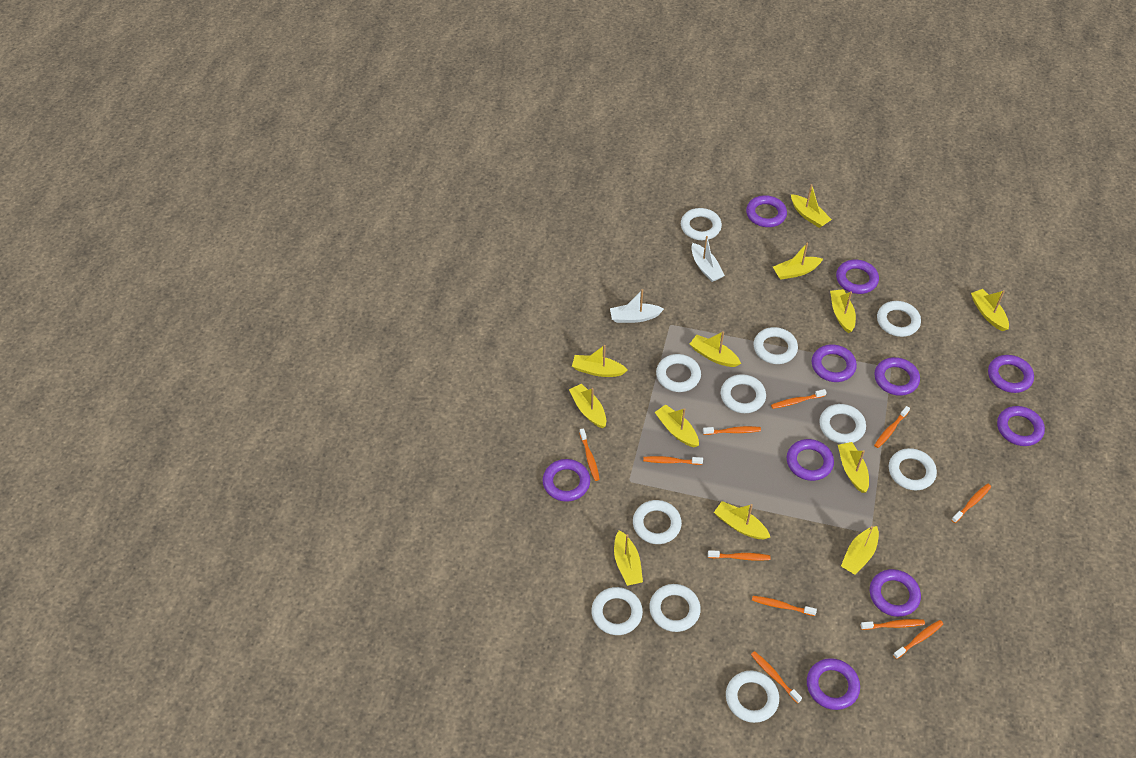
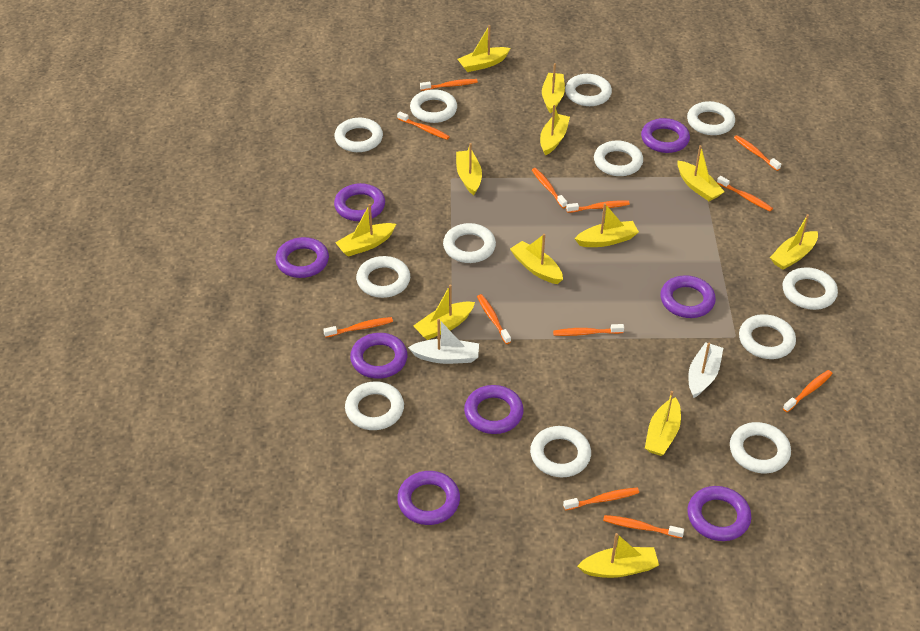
orange toothbrush: [579,428,600,481] [643,456,703,465] [703,426,761,435] [708,550,770,561] [751,651,802,704] [752,596,817,616] [771,389,827,409] [860,619,925,630] [874,406,910,448] [893,620,943,659] [951,484,991,523] = 11 -> [323,317,393,338] [397,112,450,140] [420,79,478,91] [477,294,511,344] [532,168,567,208] [553,324,624,336] [563,487,639,511] [566,201,630,213] [603,515,684,538] [717,176,773,211] [734,135,781,171] [783,370,832,412] = 12
purple ring: [543,459,590,502] [746,195,787,227] [786,439,834,481] [807,658,860,710] [812,344,857,382] [836,260,879,294] [870,569,921,617] [874,357,920,396] [988,355,1034,393] [997,406,1045,446] = 10 -> [275,237,329,278] [334,183,385,221] [350,333,407,379] [397,471,460,525] [464,385,524,434] [641,118,690,153] [660,275,716,318] [687,486,751,541] = 8
white ring: [591,587,643,635] [633,500,682,544] [649,584,701,632] [656,354,701,392] [681,208,722,240] [721,374,766,413] [726,671,779,723] [754,327,798,364] [819,404,866,444] [877,301,921,337] [889,448,937,490] = 11 -> [334,118,383,152] [345,381,404,430] [356,256,410,298] [410,89,457,123] [443,223,496,263] [530,426,591,477] [565,74,612,106] [594,140,643,176] [687,101,735,135] [730,422,791,473] [739,314,796,359] [783,267,838,310] = 12

